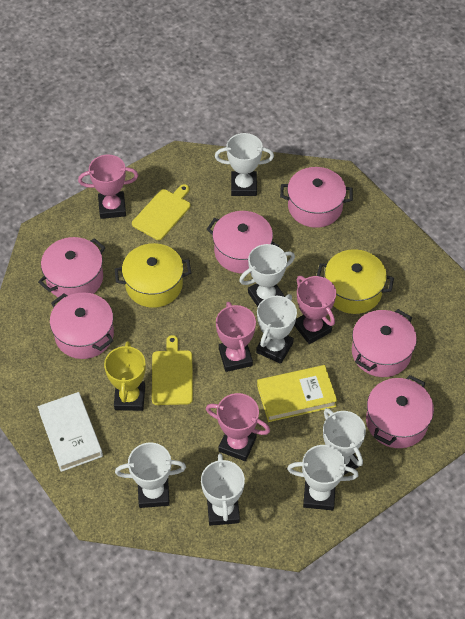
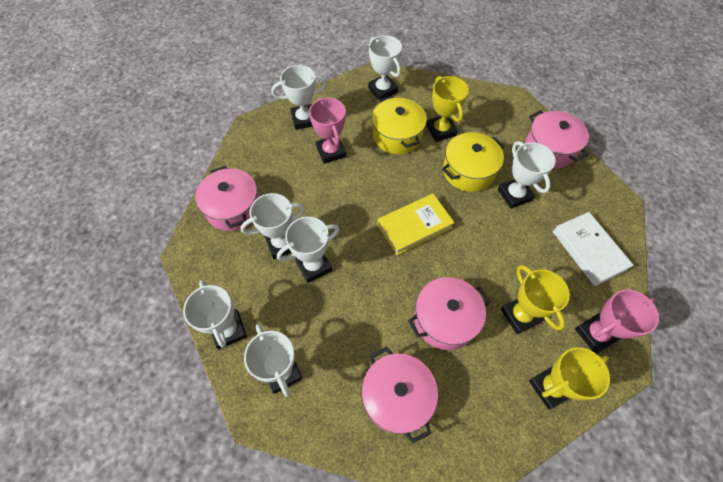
pink pot: [38,237,106,299] [50,293,114,359] [206,211,279,273] [280,167,353,228] [352,309,417,377] [366,375,434,448] = 6 -> [195,166,259,231] [361,347,438,444] [408,277,491,350] [525,110,589,169] = 4
pink trophy: [78,155,138,219] [206,393,270,461] [216,302,256,372] [294,276,336,344] = 4 -> [309,97,346,164] [575,289,659,354] = 2
yellow cutting board: [132,184,191,240] [152,335,193,405] = 2 -> none = 0
yellow trophy: [104,341,146,411] = 1 -> [426,76,469,142] [501,265,570,334] [529,347,610,410] = 3

